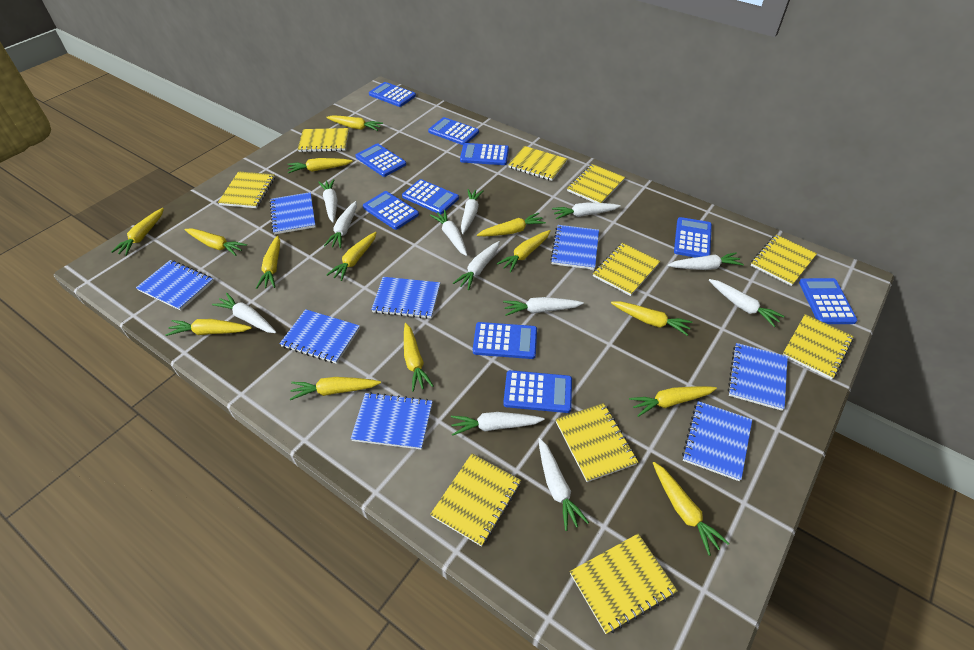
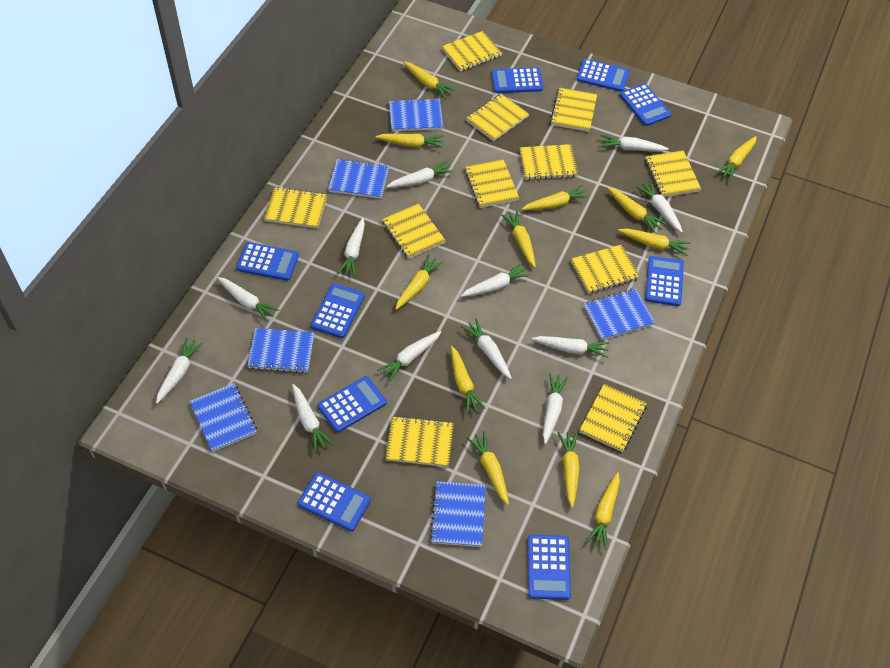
blue calculator: [355,143,406,177] [363,191,419,230] [369,82,416,107] [402,179,459,214] [428,117,479,145] [460,143,509,165] [473,322,537,359] [503,370,572,413] [674,217,712,257] [799,278,857,324] = 10 -> [236,242,299,281] [298,472,371,531] [311,283,365,338] [317,376,387,433] [492,67,543,93] [528,535,571,600] [576,59,630,92] [620,83,671,126] [645,256,684,306] = 9
blue notebook: [136,260,214,311] [270,192,316,234] [280,309,360,364] [351,392,433,450] [371,277,440,319] [550,225,599,270] [682,401,752,481] [728,343,788,411] = 8 -> [190,383,257,452] [248,328,314,373] [328,159,389,199] [389,98,443,131] [430,482,486,547] [584,288,655,340] = 6
yellow carrot: [111,208,164,256] [166,319,252,336] [185,228,247,256] [256,235,280,289] [288,158,353,173] [290,377,381,400] [326,115,383,131] [326,232,377,281] [404,323,433,392] [477,213,546,236] [497,230,551,273] [611,301,692,336] [629,386,717,417] [653,462,729,556] = 14 -> [375,134,444,148] [395,254,443,310] [403,62,456,99] [451,346,486,414] [467,431,509,505] [501,210,536,268] [521,185,590,210] [558,432,580,508] [586,472,620,549] [607,187,666,233] [618,228,691,256] [716,136,757,181] = 12
yellow notebook: [218,171,275,208] [298,128,349,152] [430,454,521,547] [508,146,567,181] [555,403,638,482] [567,164,625,203] [570,534,678,634] [593,243,660,296] [750,234,817,286] [783,314,854,380] = 10 -> [264,187,327,228] [382,203,446,259] [385,416,454,467] [441,31,502,72] [464,159,519,208] [466,93,529,141] [520,144,578,180] [550,87,597,132] [571,244,640,294] [579,384,647,452] [645,150,701,197] = 11

